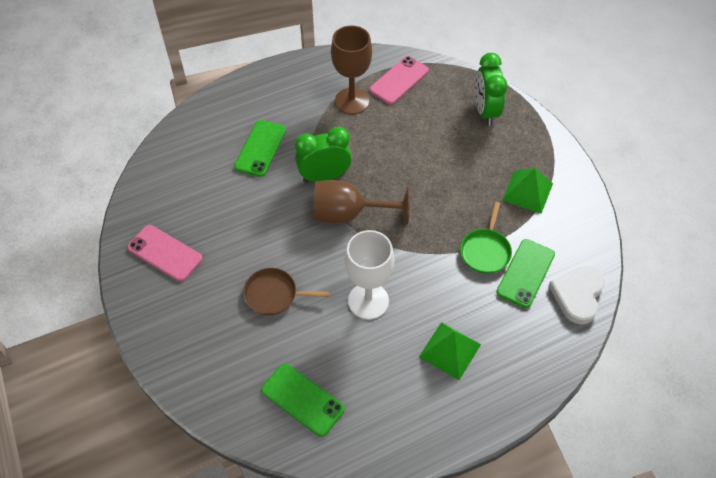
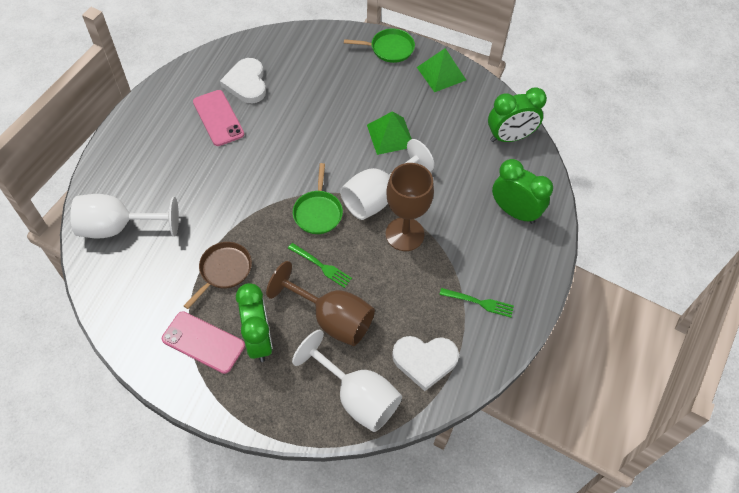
green clock: [295,127,352,182] [475,53,508,126] = 2 -> [236,283,273,362] [488,87,547,142] [492,159,553,224] = 3
green fork: none = 0 -> [288,243,352,288] [439,288,514,318] = 2
green pan: [460,202,512,274] = 1 -> [293,163,343,234] [344,28,415,63] = 2
green phone: [234,120,286,177] [261,364,345,437] [496,239,555,308] = 3 -> none = 0
white goblet: [345,230,394,320] = 1 -> [70,194,179,238] [292,330,402,432] [340,139,434,220] = 3
white heart: [548,266,605,325] = 1 -> [220,58,266,103] [392,336,459,391] = 2

